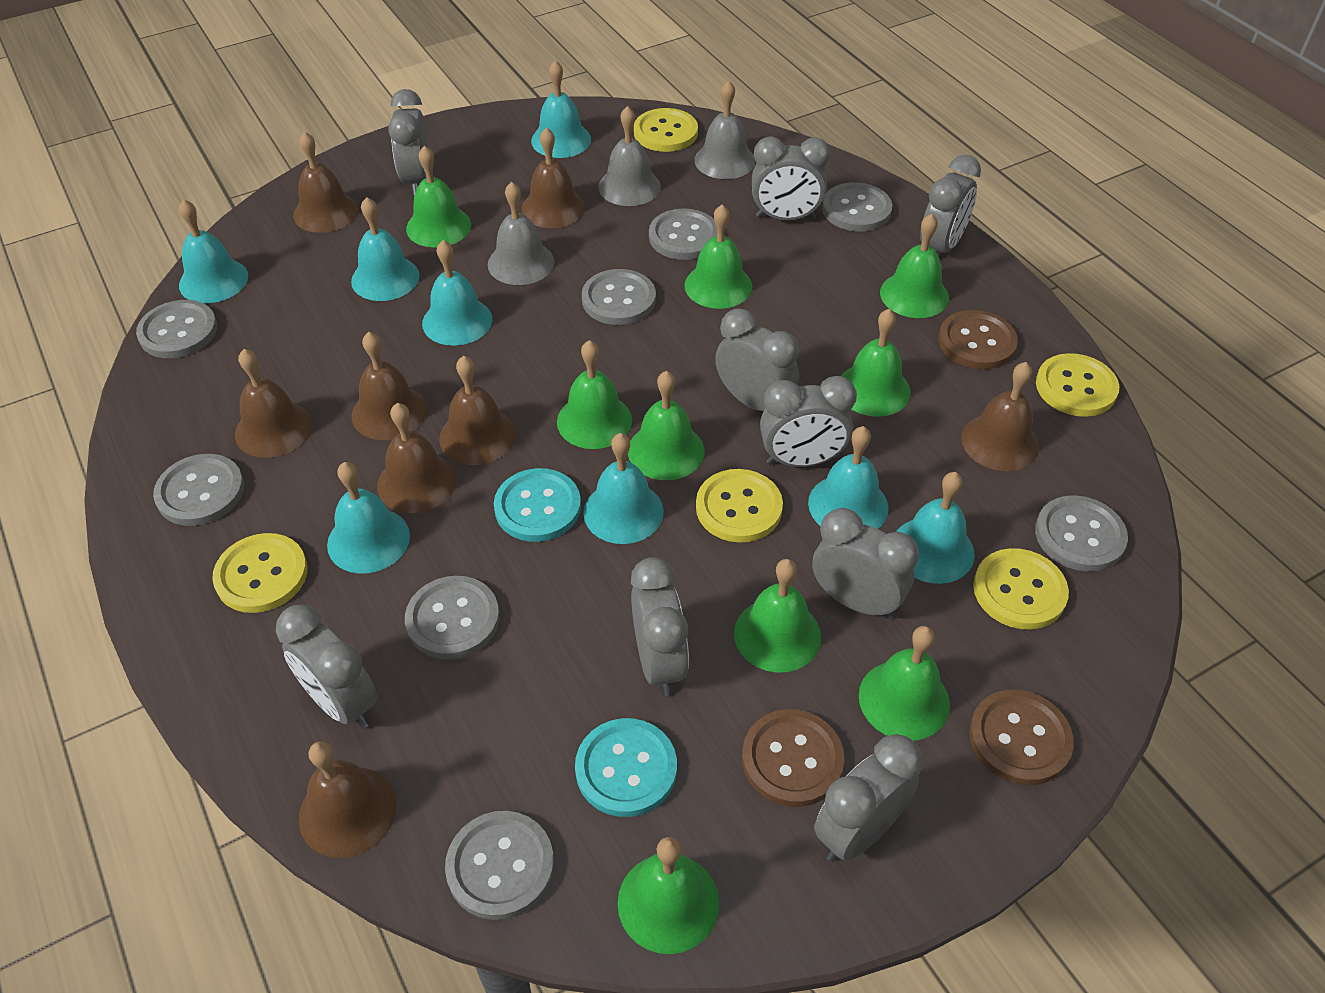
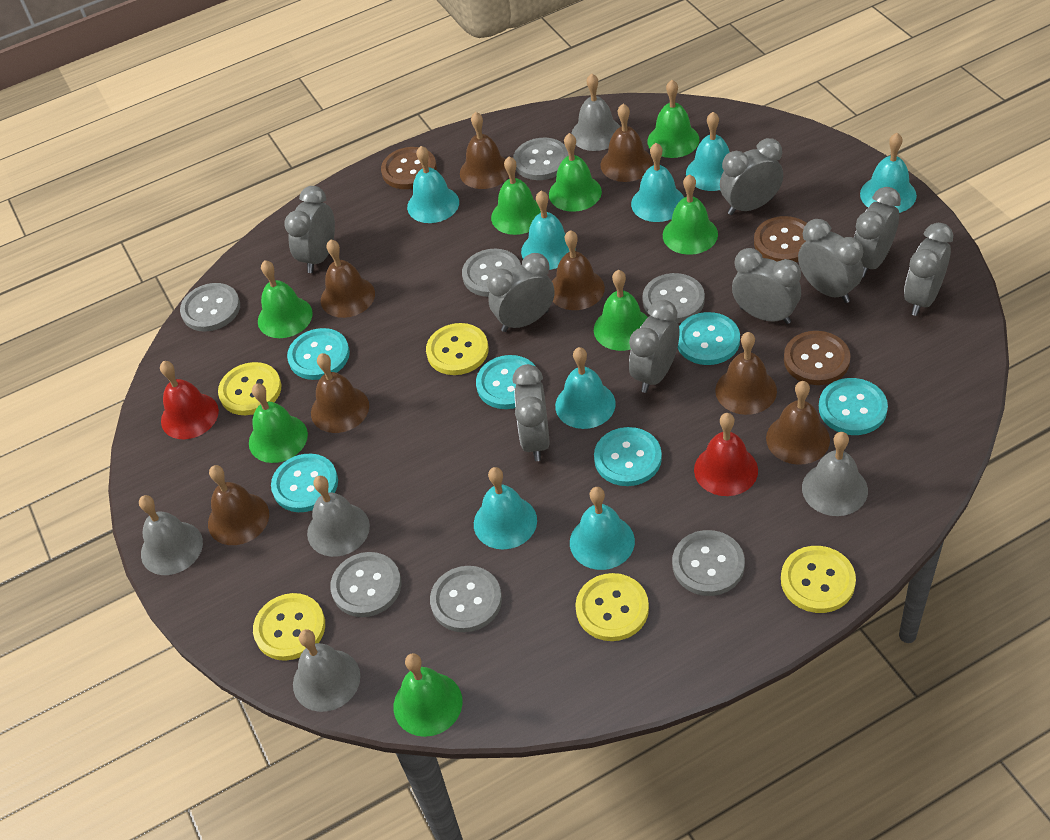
green bell: [406,146,471,248] [557,340,632,449] [617,837,719,954] [628,371,704,480] [684,204,752,309] [734,559,821,672] [841,309,910,417] [859,626,950,741] [880,214,949,318] = 9 -> [249,383,308,463] [258,260,313,338] [394,653,463,737] [491,156,541,235] [549,133,602,212] [594,270,648,351] [647,80,699,158] [663,174,718,255] = 8
grey bell: [488,182,554,285] [598,106,661,206] [694,80,755,179] = 3 -> [139,495,203,575] [293,629,360,712] [307,476,370,557] [571,74,620,151] [802,432,868,516] = 5
grey button: [136,300,217,358] [153,454,244,526] [405,576,500,660] [445,811,554,920] [582,269,656,325] [649,209,717,260] [822,182,892,232] [1035,495,1128,572] = 8 -> [180,283,240,331] [330,552,402,617] [430,566,502,632] [462,249,521,297] [513,138,569,180] [642,273,705,323] [672,530,745,596] = 7
red bell: none = 0 -> [160,361,219,439] [694,413,758,496] = 2
turquoise button: [494,468,581,542] [575,718,677,817] = 2 -> [271,453,338,512] [287,328,350,380] [476,355,536,409] [594,427,662,486] [678,312,740,365] [819,378,888,435] = 6

